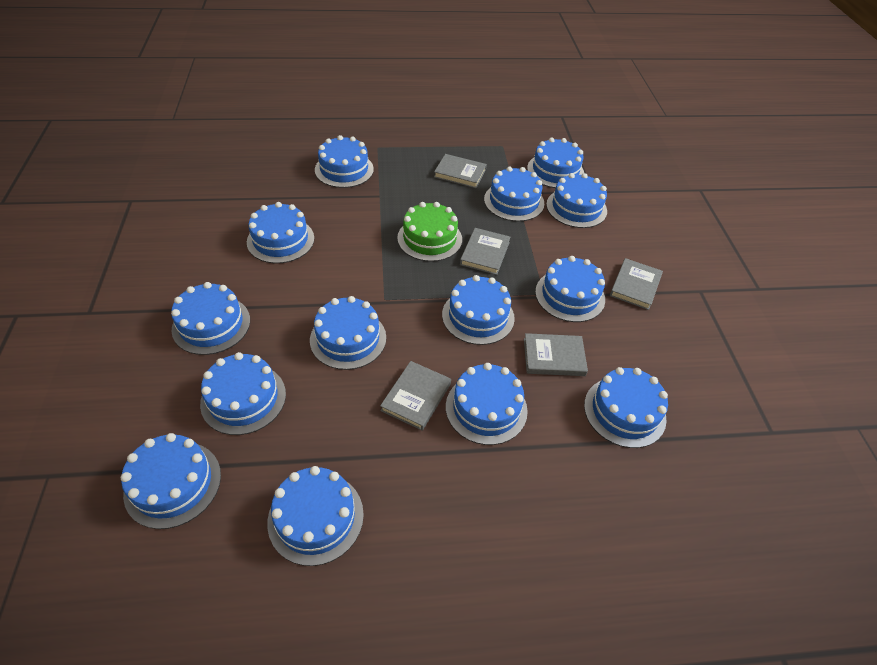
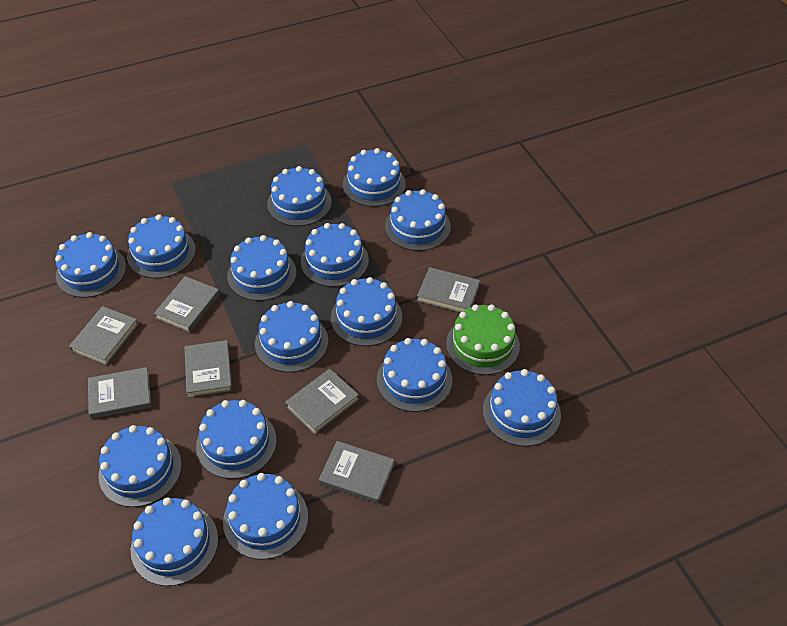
blue cake: [121,433,221,529] [171,282,250,355] [200,352,286,435] [247,202,314,263] [267,466,364,566] [310,296,386,370] [315,135,374,188] [442,275,515,345] [446,363,528,445] [484,167,544,221] [527,138,584,188] [535,256,605,322] [546,173,607,228] [584,367,668,448] = 14 -> [55,232,126,298] [98,425,182,507] [127,214,196,278] [131,497,218,586] [196,400,276,479] [223,473,308,559] [227,235,296,301] [255,301,328,372] [267,166,332,226] [301,223,369,287] [331,277,402,346] [343,148,406,207] [377,338,452,412] [385,189,451,251] [483,369,561,446] = 15
grey book: [380,361,451,431] [434,154,487,188] [460,228,511,275] [524,333,588,376] [610,258,663,310] = 5 -> [69,306,139,365] [88,367,151,419] [154,276,220,332] [184,340,233,398] [285,369,359,434] [319,441,394,504] [417,267,480,313] = 7

